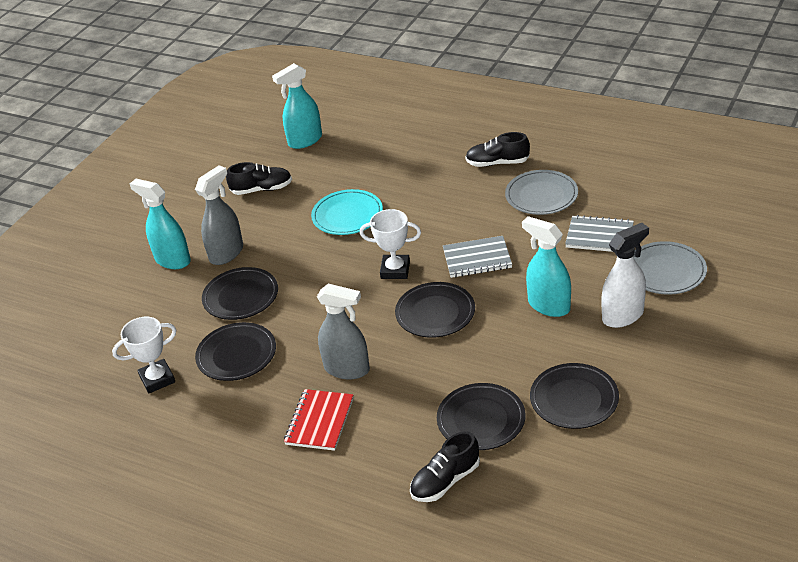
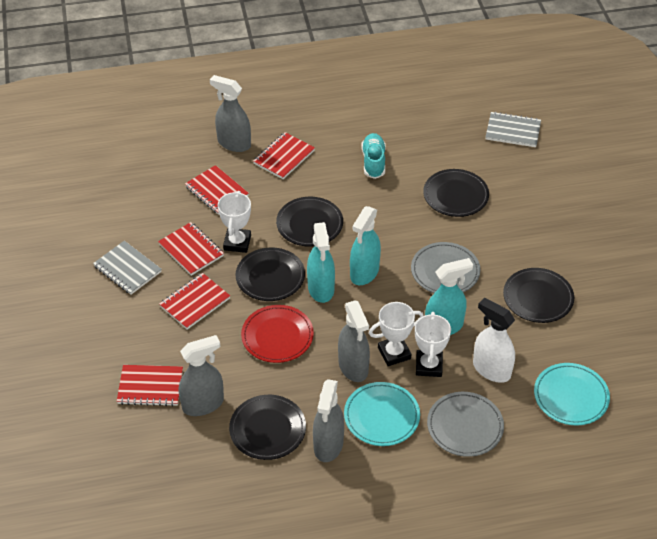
black shoe: [226,162,292,195] [410,431,480,502] [465,132,530,167] = 3 -> none = 0
grey spray bottle: [195,165,243,265] [317,284,370,379] = 2 -> [179,335,224,416] [210,75,251,152] [313,379,344,462] [338,301,370,382] = 4
red notebook: [284,389,354,451] = 1 -> [117,365,183,406] [158,222,224,276] [159,273,230,330] [185,165,249,215] [253,132,315,179] = 5
red plate: none = 0 -> [241,305,314,363] = 1
turquoise plate: [311,189,383,235] = 1 -> [344,382,420,446] [534,363,610,426] = 2
turquoise shoe: none = 0 -> [362,133,386,179] = 1
white trophy: [112,317,176,394] [360,209,421,279] = 2 -> [217,191,251,253] [369,302,423,366] [415,312,451,377] = 3

